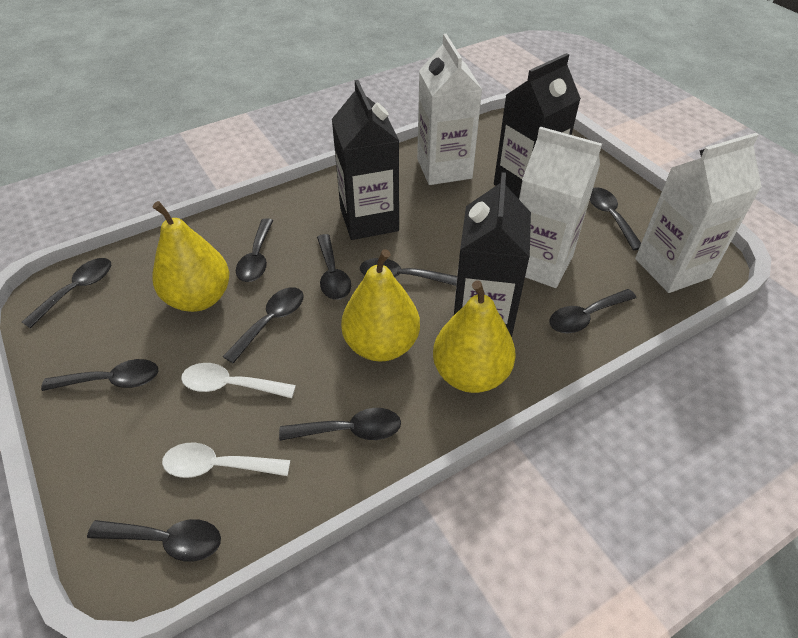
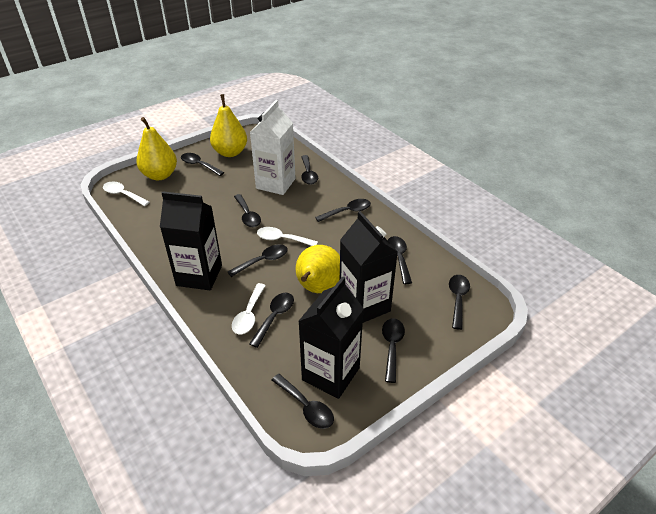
white carton: [417,34,482,185] [519,127,602,288] [635,133,762,293] = 3 -> [250,100,295,195] = 1
white spoon: [162,442,290,478] [181,363,296,398] = 2 -> [103,182,149,206] [232,283,266,334] [257,227,318,246] = 3

